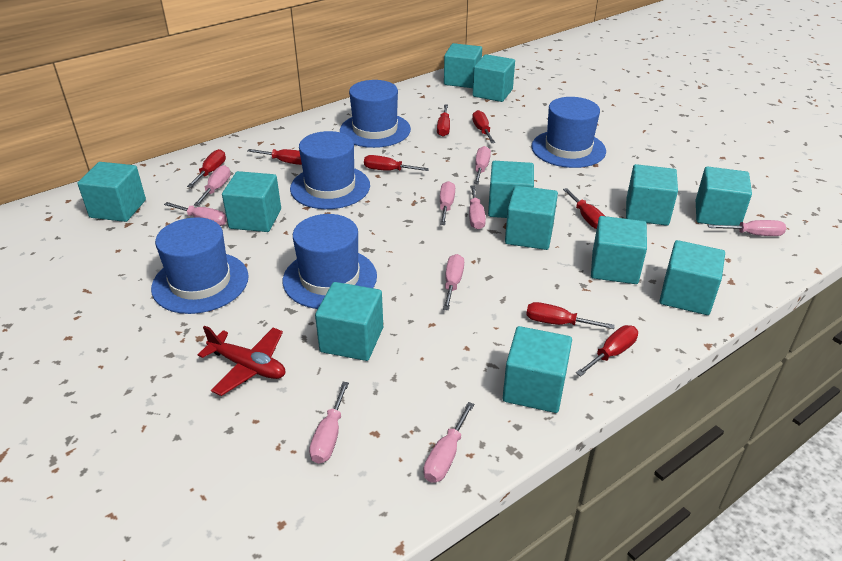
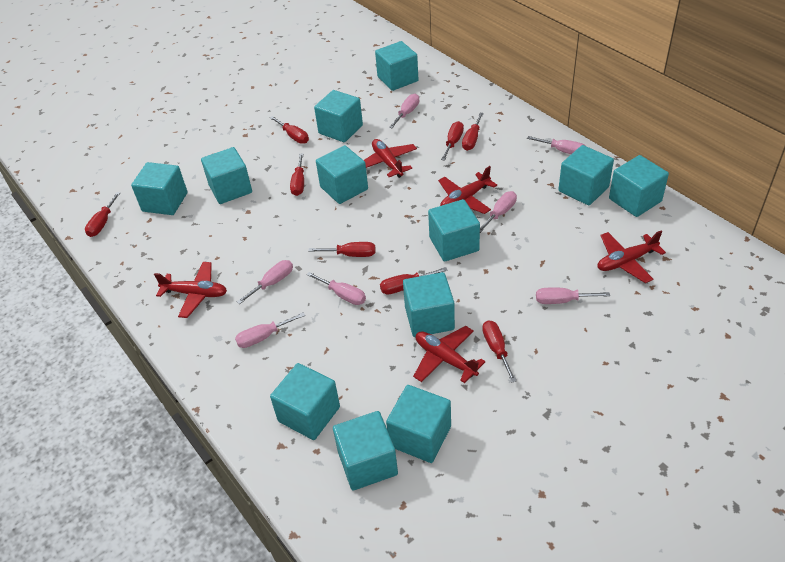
blue hat: [151,217,249,314] [283,214,377,309] [290,131,370,209] [340,80,411,148] [531,97,606,168] = 5 -> none = 0
pink screwdriver: [164,202,227,226] [194,165,231,206] [309,382,349,464] [424,402,474,483] [440,181,455,225] [443,254,464,310] [469,185,486,229] [474,146,491,184] [708,220,786,236] = 9 -> [235,312,305,348] [237,260,293,304] [306,272,366,305] [389,94,419,128] [480,191,517,233] [527,136,585,154] [536,288,610,304] = 7
red plane: [198,326,285,396] = 1 -> [154,262,227,318] [364,139,417,178] [413,326,485,383] [438,166,497,214] [597,231,666,283] = 5

